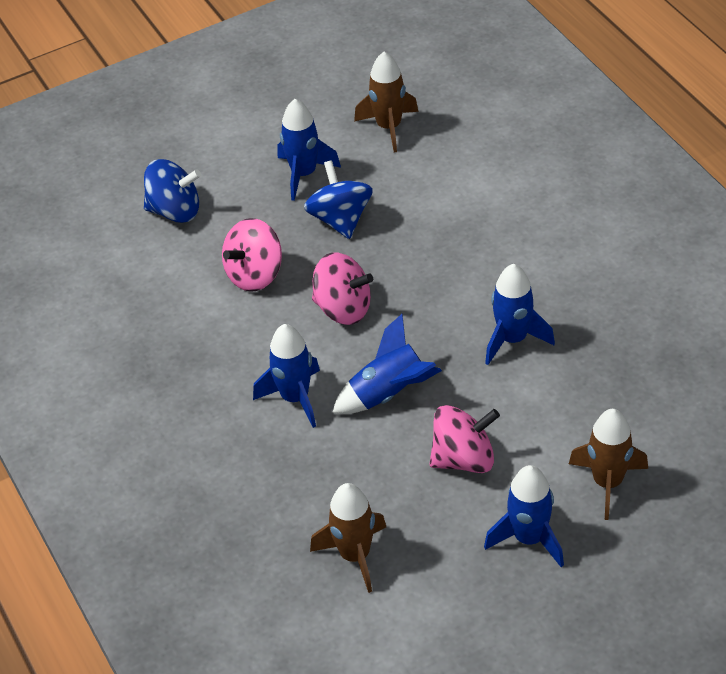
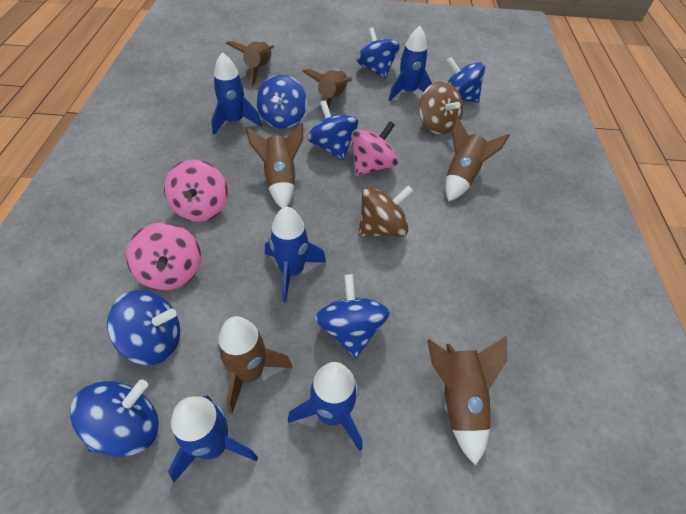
blue spinning top: [144,159,201,223] [304,160,373,239] = 2 -> [70,379,159,457] [107,290,180,365] [256,75,307,128] [307,100,358,160] [315,274,390,358] [356,27,400,79] [447,57,485,103] = 7
brown rocket: [310,483,386,593] [354,52,419,152] [569,409,648,520] = 3 -> [217,316,292,414] [226,40,274,87] [246,123,303,208] [302,68,352,118] [427,336,507,466] [445,117,510,201] = 6
brown spinning top: none = 0 -> [359,185,413,237] [419,81,463,134] = 2

